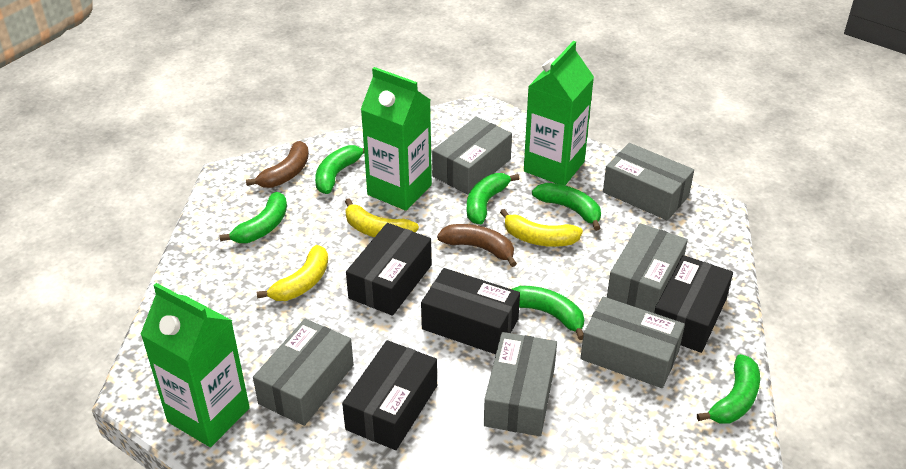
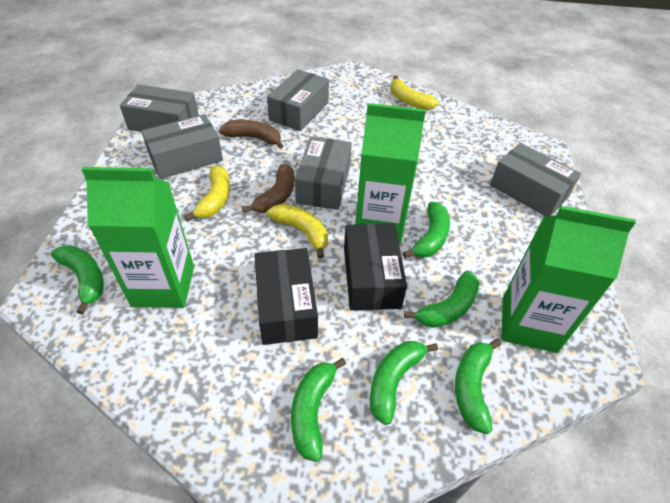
black box: [342,340,437,450] [346,223,432,316] [421,268,520,354] [654,255,733,353] = 4 -> [254,248,318,345] [344,224,407,311] = 2
grey box: [253,319,354,426] [432,117,512,195] [484,332,557,436] [580,297,685,388] [603,143,694,221] [607,223,688,313] = 6 -> [120,84,199,132] [141,114,223,179] [267,69,329,131] [295,136,352,210] [490,143,581,217] = 5

